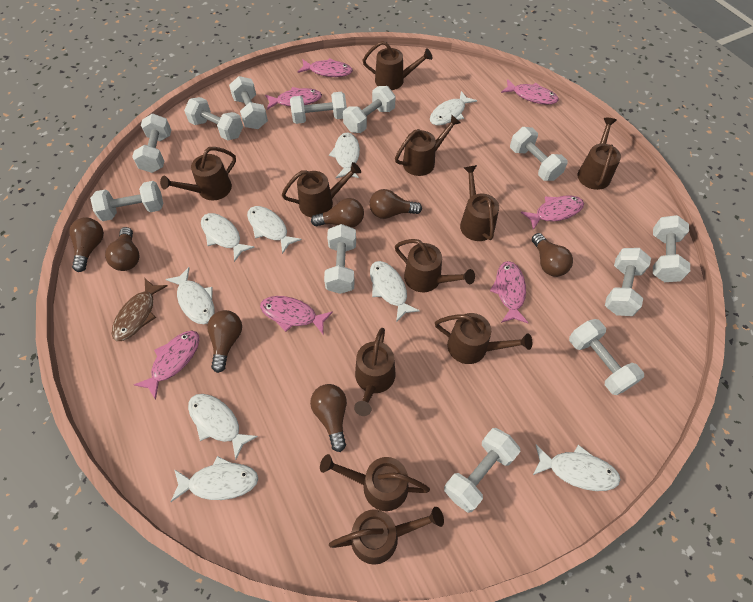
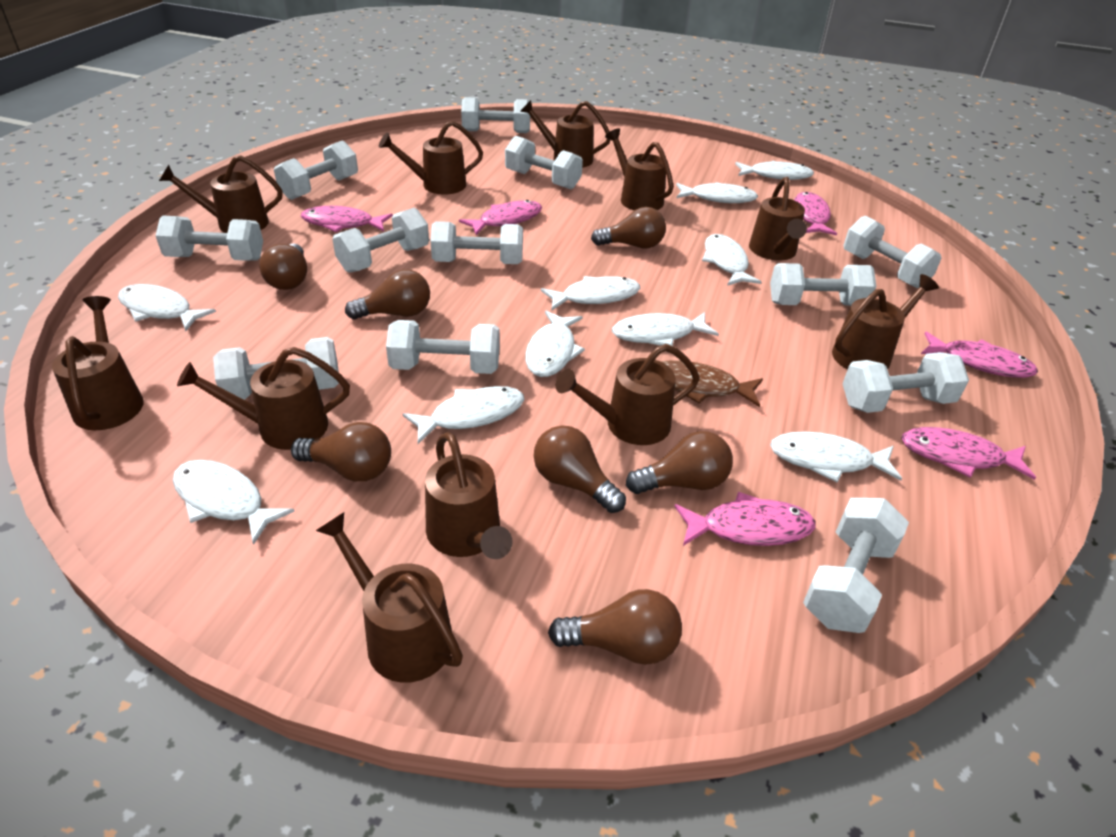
pink fish: [134,331,200,400] [260,296,333,334] [265,87,322,110] [298,58,353,77] [490,261,528,323] [501,79,559,104] [521,195,584,230] = 7 -> [301,206,393,232] [459,200,542,235] [674,492,816,546] [794,192,837,235] [901,427,1036,480] [921,331,1038,378] = 6
white fish: [165,267,215,324] [171,456,258,502] [188,394,258,460] [201,213,255,262] [247,206,302,254] [329,132,360,178] [370,261,420,322] [430,91,477,125] [533,445,621,491] = 9 -> [118,284,216,331] [173,460,295,545] [403,386,524,444] [525,311,585,377] [541,276,640,310] [612,312,719,346] [676,182,758,203] [702,234,761,286] [735,161,814,180] [770,432,902,482] = 10

